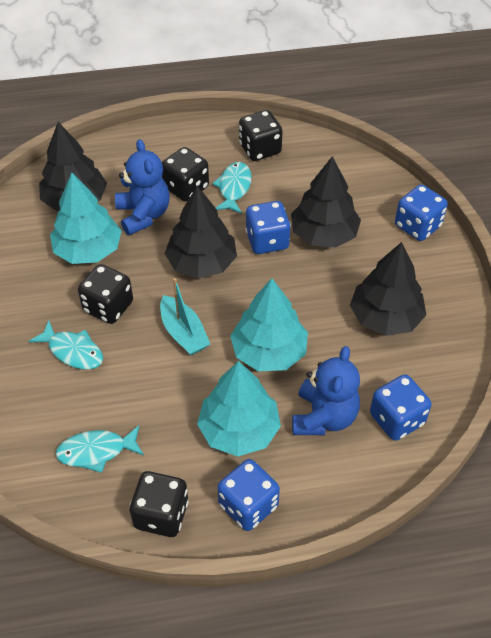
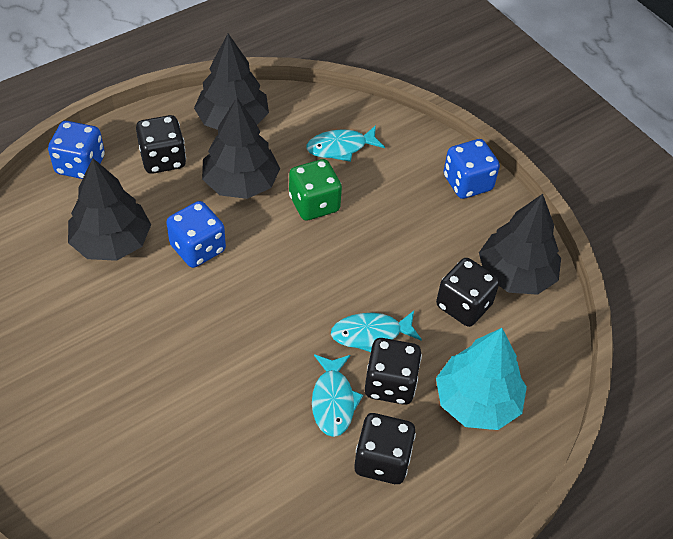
blue dice: [218,459,280,531] [246,201,291,254] [370,374,432,441] [395,185,448,241] = 4 -> [48,121,105,179] [166,201,226,268] [444,139,500,199] = 3
blue teddy bear: [115,139,170,235] [292,346,360,435] = 2 -> none = 0
green dice: none = 0 -> [289,159,342,221] = 1
turquoise boat: [160,278,210,355] = 1 -> none = 0
turquoise tree: [50,173,122,264] [197,361,281,457] [230,278,308,371] = 3 -> [436,328,527,430] = 1

